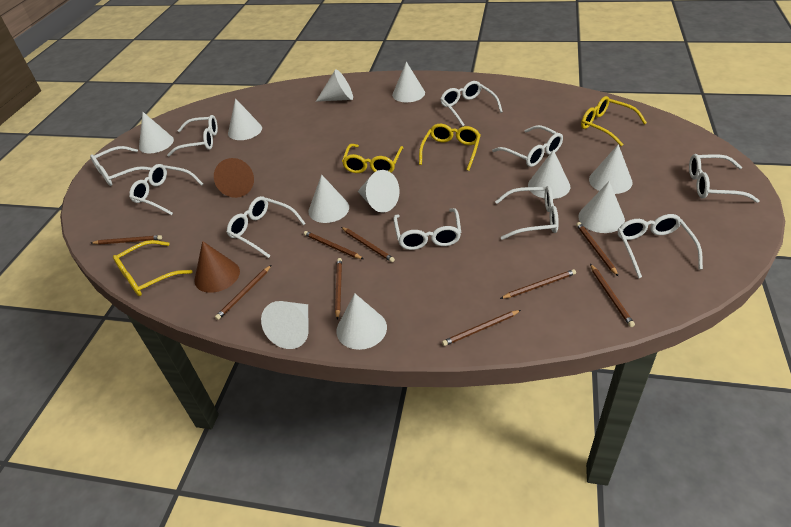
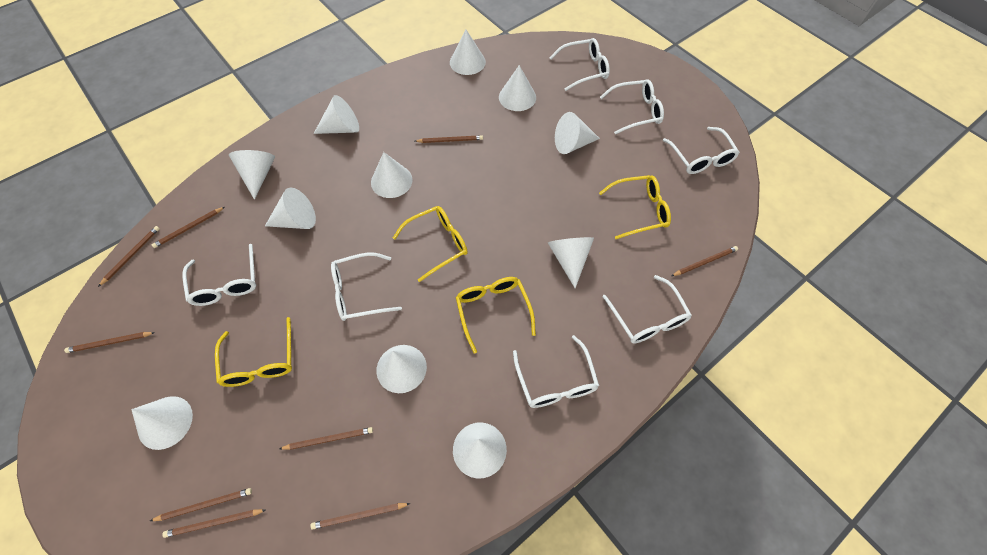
brown cone: [194,241,240,293] [214,158,254,198] = 2 -> none = 0
white glasses: [90,146,151,186] [129,164,203,215] [167,115,218,156] [226,196,306,258] [394,208,461,250] [440,81,503,126] [492,125,563,167] [495,186,559,240] [618,214,703,278] [689,154,760,203] = 10 -> [183,244,256,306] [331,252,402,321] [513,335,599,408] [549,38,610,91] [600,79,664,134] [602,275,692,344] [663,127,740,174] = 7

